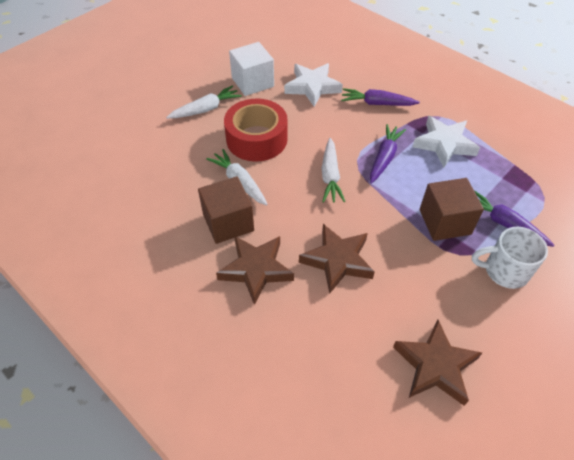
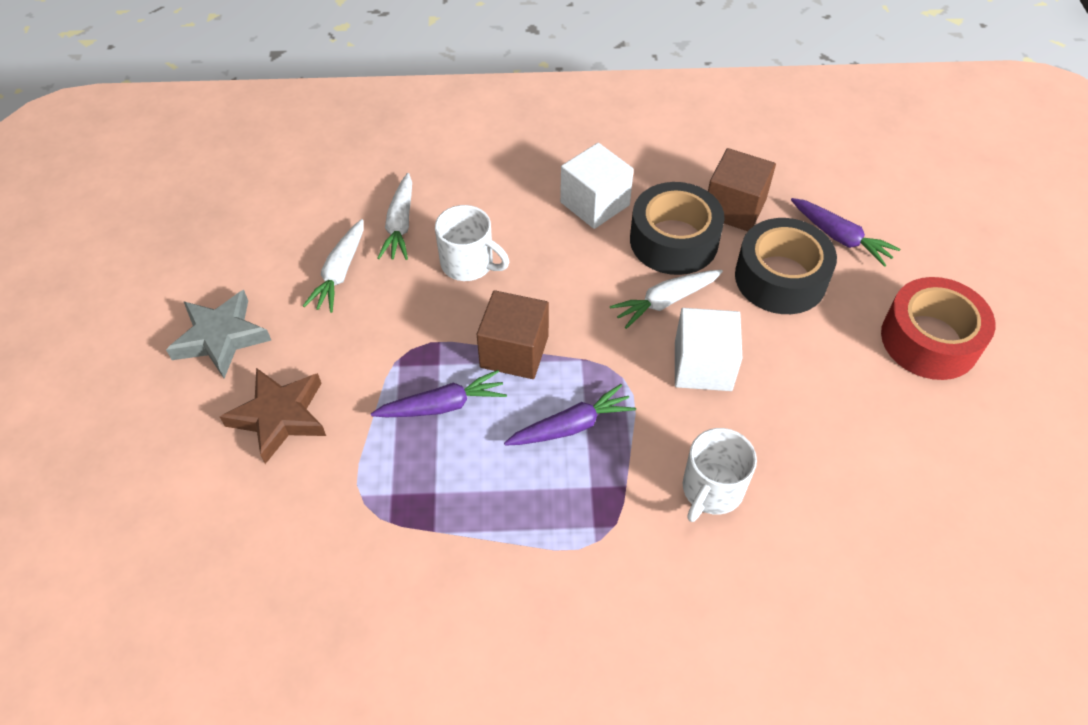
black tape: none = 0 -> [630,182,725,275] [735,218,837,314] = 2
brown star: [216,236,294,305] [299,224,374,294] [393,320,482,406] = 3 -> [220,368,326,464] = 1
grey star: none = 0 -> [166,290,271,378] = 1
white cube: [229,42,274,96] = 1 -> [560,143,634,229] [675,308,742,391] = 2
white mug: [472,227,548,289] = 1 -> [435,205,509,281] [683,428,757,522] = 2
white star: [284,63,343,107] [413,116,480,167] = 2 -> none = 0

